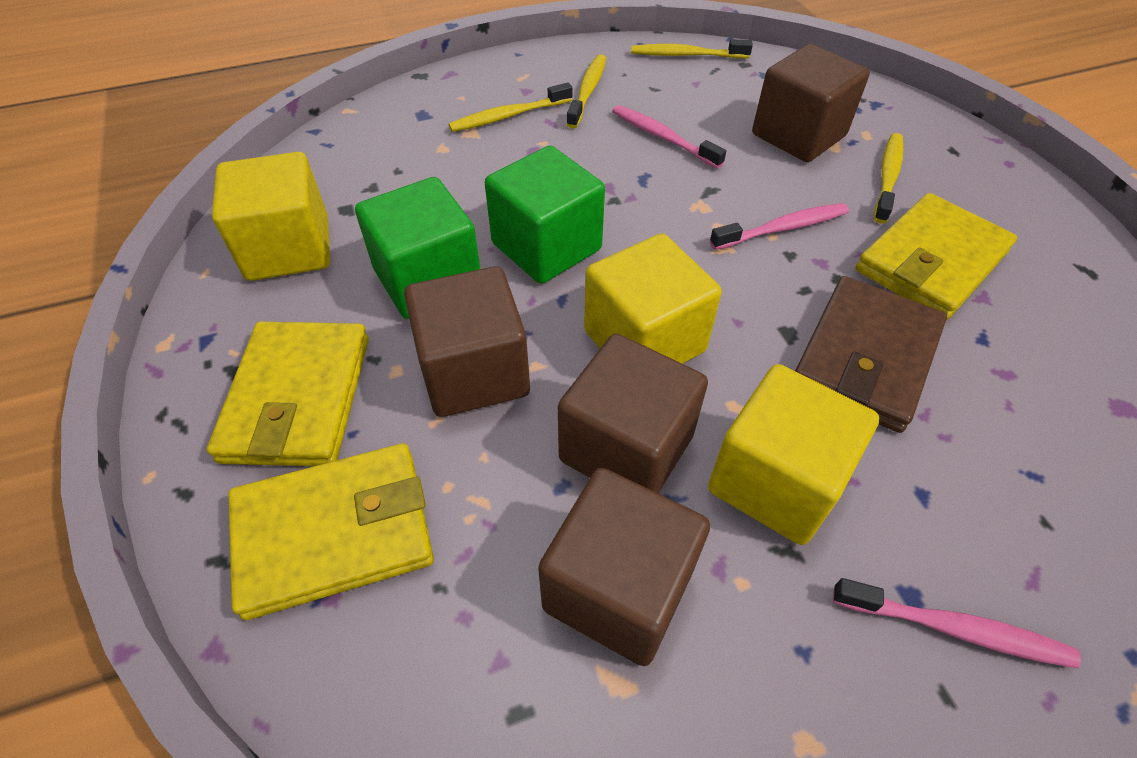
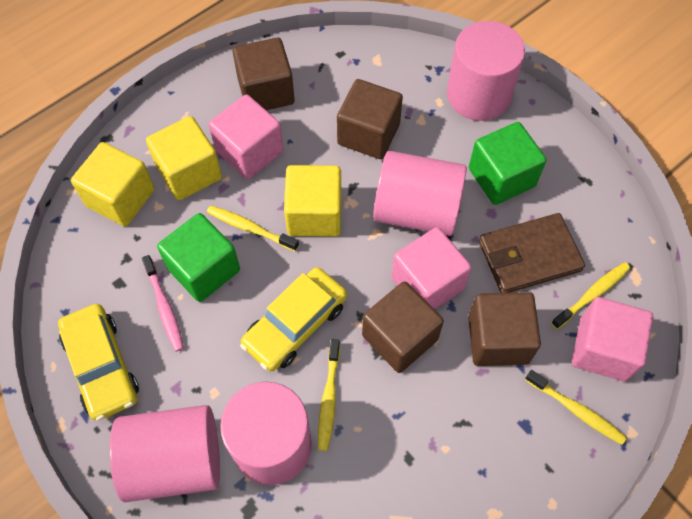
pink cube: none = 0 -> [209,94,284,179] [391,227,472,310] [572,297,653,381] = 3
pink cylinder: none = 0 -> [110,405,220,503] [220,382,312,485] [373,151,467,236] [447,21,525,121] = 4
pink toothbrush: [612,105,726,169] [710,203,849,250] [833,578,1081,668] = 3 -> [142,255,184,352] = 1
yellow car: none = 0 -> [58,304,139,421] [240,267,347,372] = 2
yellow wallet: [207,321,369,466] [228,443,434,620] [855,193,1017,320] = 3 -> none = 0

